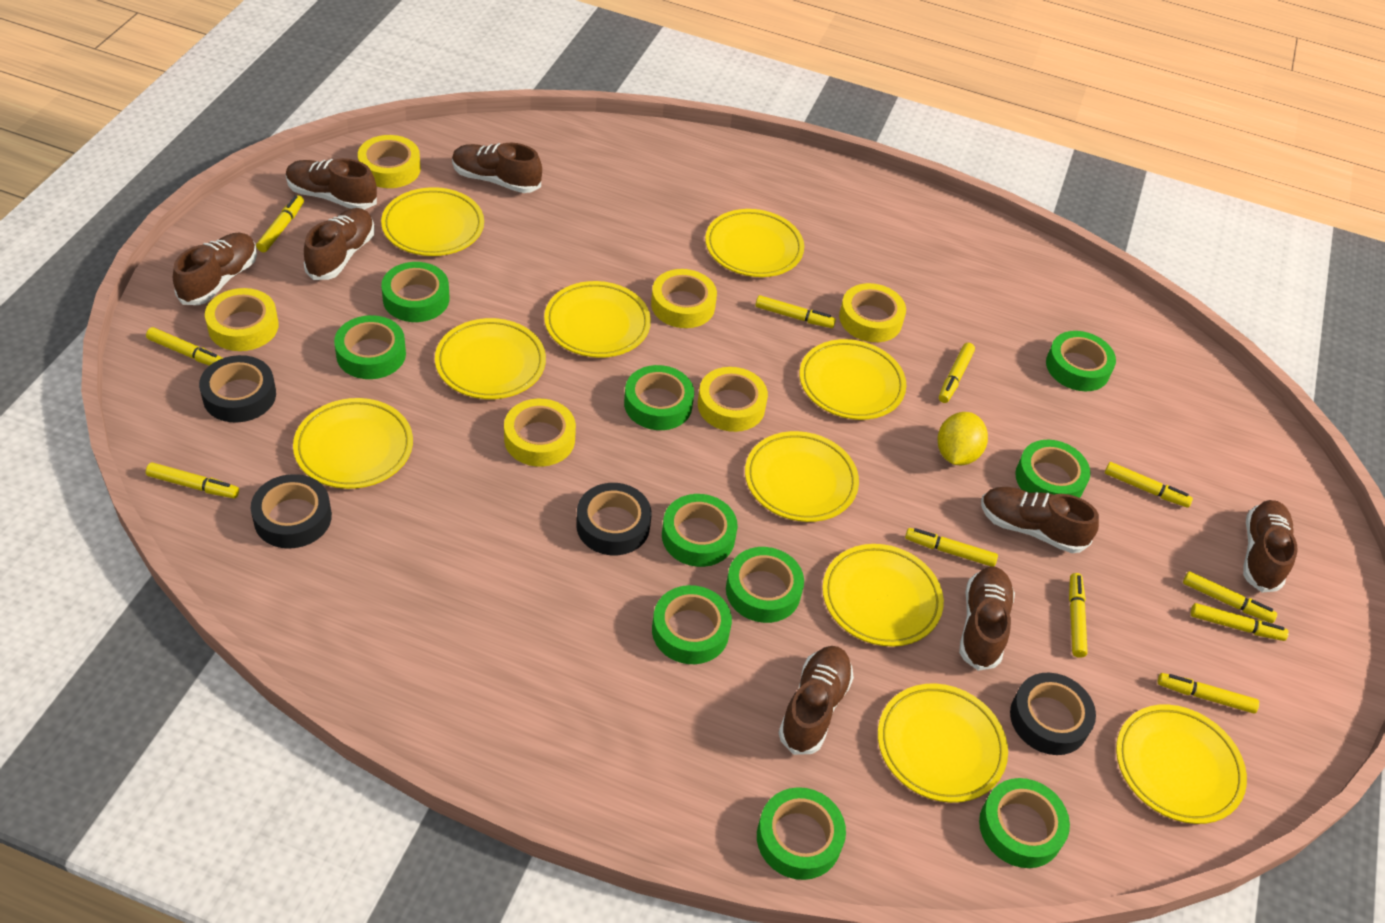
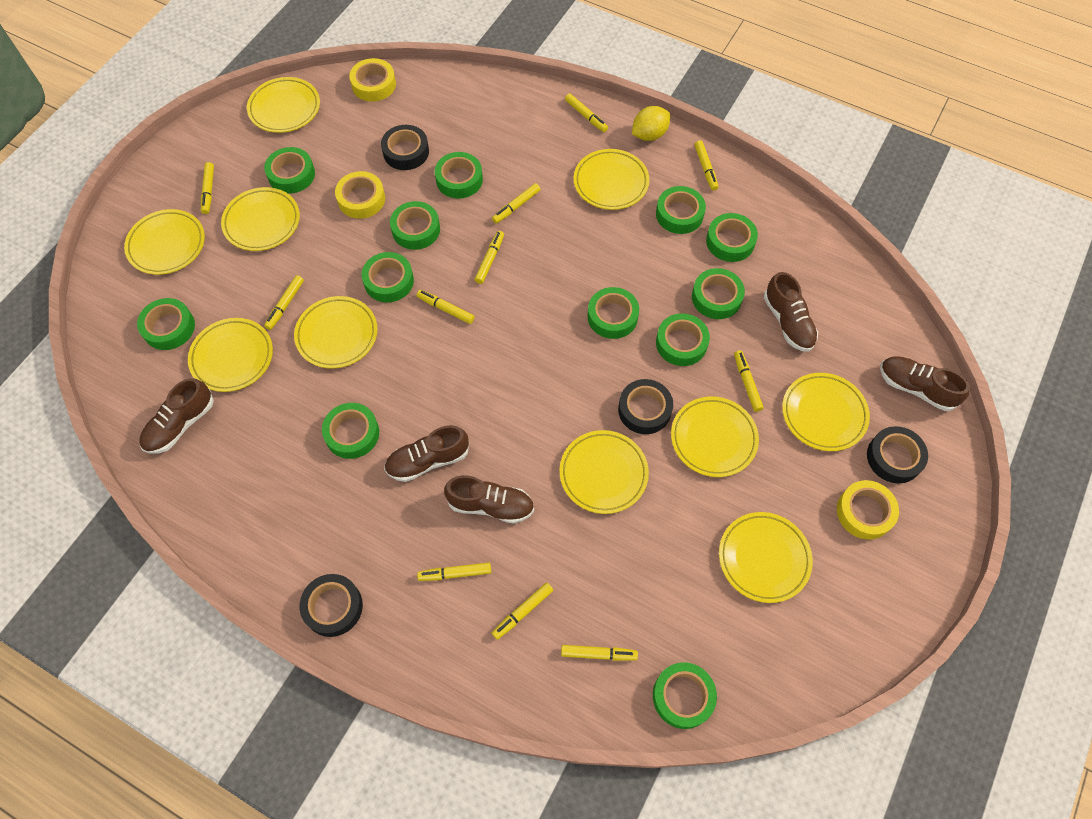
brown shoe: [173,233,257,305] [286,158,377,210] [304,208,375,280] [452,143,542,193] [778,646,854,755] [959,566,1015,671] [981,487,1099,553] [1243,500,1298,592] = 8 -> [140,378,214,454] [384,425,469,482] [444,475,534,524] [764,272,818,352] [880,357,970,411] = 5
green tape: [334,315,406,379] [381,262,450,322] [624,365,694,430] [652,585,732,664] [662,494,738,567] [726,547,804,623] [757,787,846,880] [979,778,1070,868] [1015,440,1090,498] [1046,331,1116,391] = 10 -> [137,298,195,350] [264,147,315,194] [322,403,379,459] [362,252,414,302] [390,201,440,250] [435,152,483,199] [588,287,639,339] [653,662,717,729] [656,186,706,234] [656,313,710,366] [692,268,745,319] [706,213,758,262] = 12
yellow tape: [205,288,278,351] [358,135,421,188] [504,399,576,467] [651,269,717,328] [698,367,768,432] [839,283,906,342] = 6 -> [335,171,385,219] [349,58,396,102] [837,480,899,540] = 3

